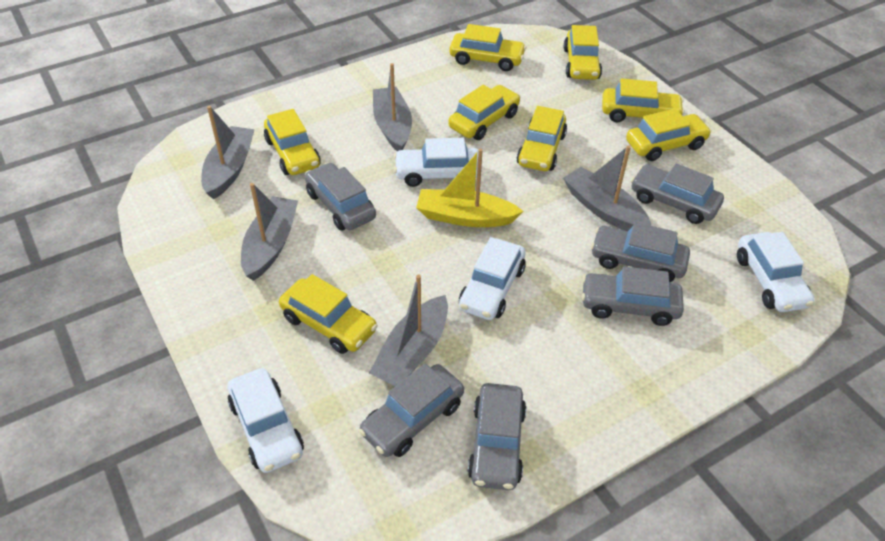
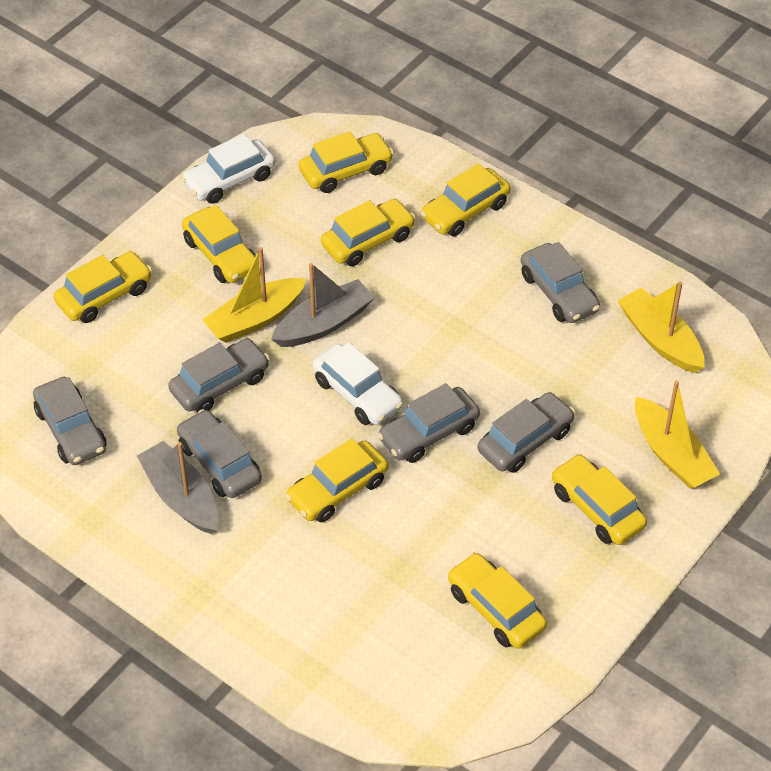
grey boat: [201,106,255,199] [241,183,298,281] [369,275,448,386] [373,63,412,151] [563,145,651,231] = 5 -> [137,441,219,534] [271,263,375,347] = 2
white car: [228,368,304,473] [394,138,482,187] [459,237,526,320] [737,232,814,312] = 4 -> [181,134,275,204] [313,342,403,425] = 2
yellow boat: [416,149,524,227] = 1 -> [203,247,306,343] [618,281,704,373] [635,381,720,488] = 3

